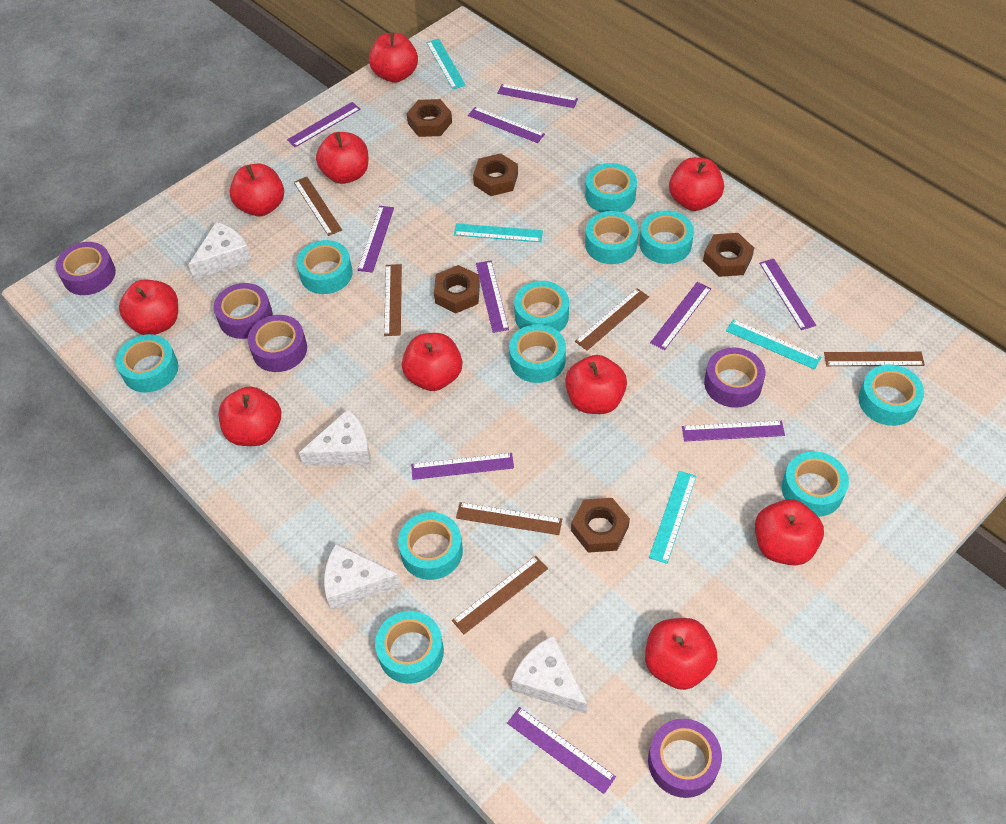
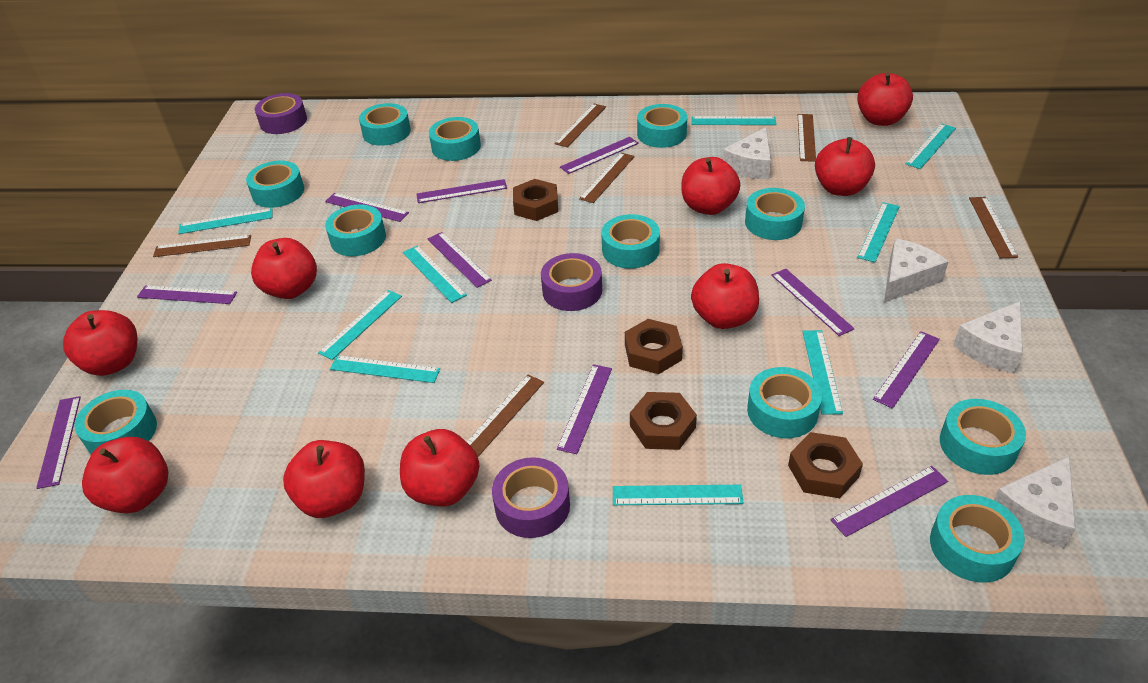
brown nut: [407,99,452,137] [434,265,480,313] [473,153,518,196] [571,498,630,553] [703,233,754,277] = 5 -> [513,179,558,221] [625,319,683,374] [630,392,697,450] [788,432,863,498] = 4
purple tape: [56,242,116,295] [214,283,273,339] [248,315,307,372] [648,719,722,798] [704,347,765,408] = 5 -> [255,93,307,134] [492,457,570,538] [541,253,602,311] = 3
red apple: [119,280,178,335] [219,386,281,446] [229,164,284,216] [316,132,368,184] [369,32,418,83] [402,333,462,391] [565,355,627,414] [645,618,717,690] [669,157,724,211] [755,499,824,566] = 10 -> [63,310,137,376] [82,437,168,513] [251,238,317,299] [283,440,365,518] [400,429,479,507] [681,157,740,215] [691,263,759,329] [815,137,875,196] [857,73,913,126] = 9
turquoise ruler: [426,39,466,89] [454,223,543,242] [649,471,697,564] [726,319,821,369] = 4 -> [178,208,273,234] [318,290,402,360] [330,355,440,383] [403,245,467,303] [613,485,744,505] [691,116,776,125] [802,330,843,415] [857,202,900,262] [906,123,956,169] = 9

